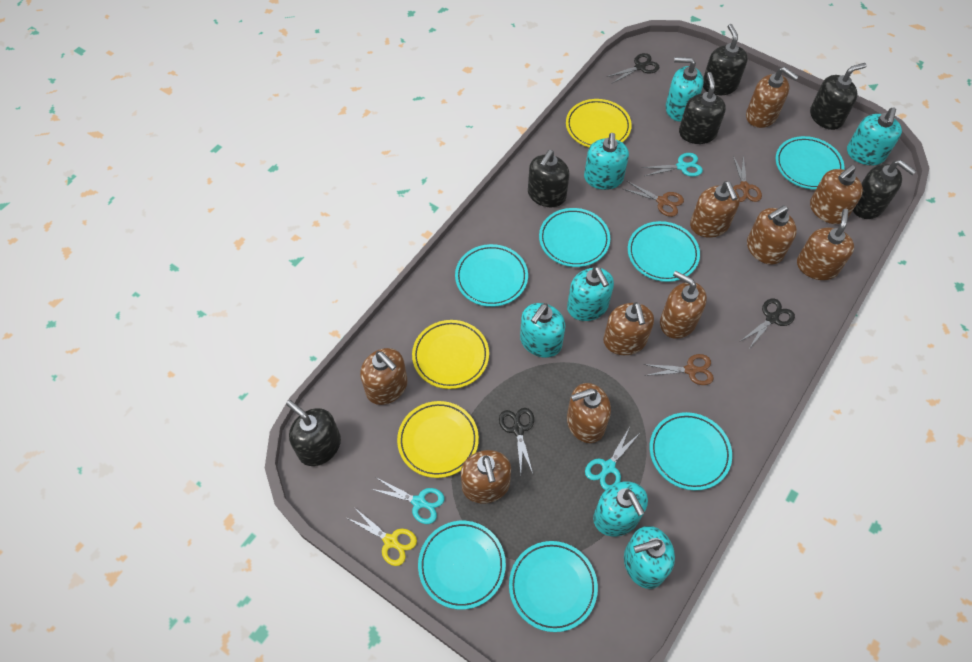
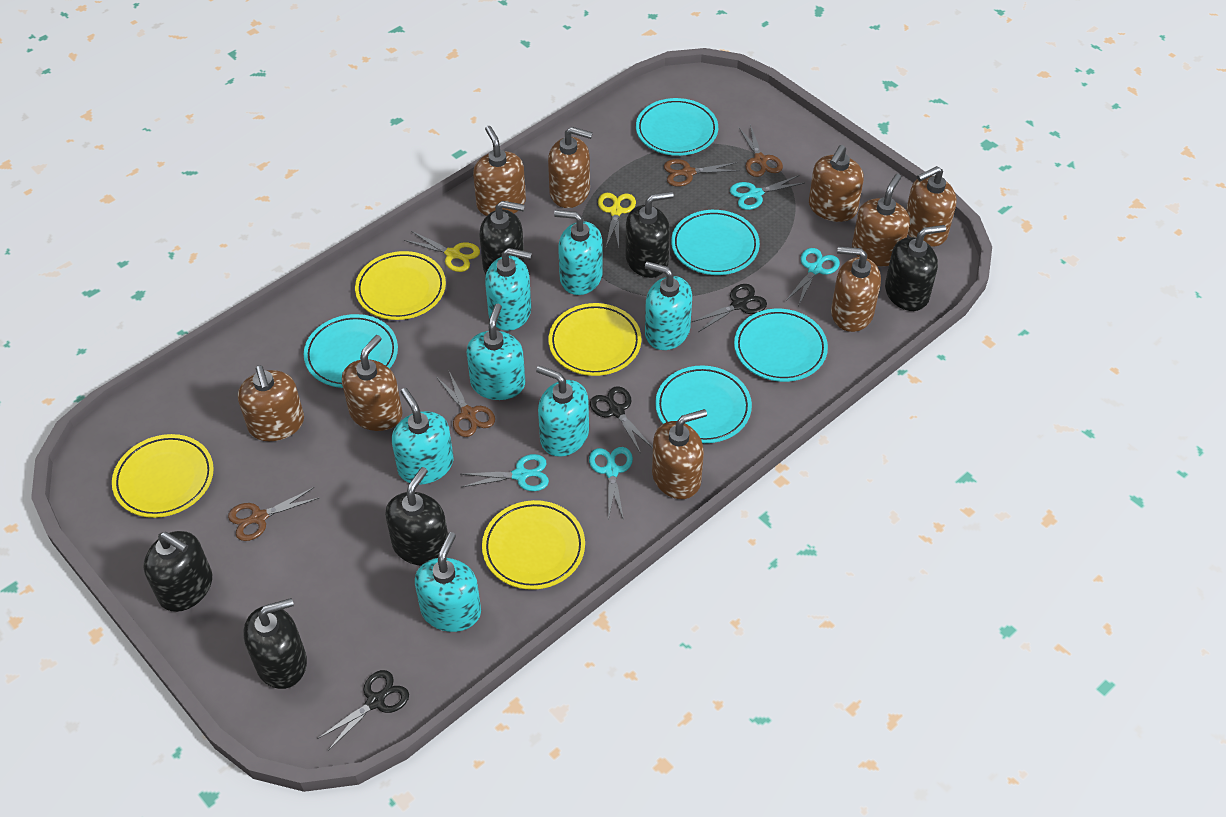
brown scissors: [623,181,684,217] [644,354,714,385] [733,155,762,202] = 3 -> [228,487,319,541] [437,371,495,437] [664,159,740,187] [738,124,783,177] = 4
brown soap dispenser: [360,348,407,405] [461,450,511,503] [567,383,611,443] [603,302,654,355] [660,271,707,339] [690,181,740,238] [746,67,799,128] [747,206,797,265] [797,209,854,280] [810,165,863,224] = 10 -> [238,365,304,441] [342,335,403,431] [473,126,526,216] [548,127,593,208] [652,409,707,499] [809,145,864,222] [831,247,881,332] [852,174,910,266] [906,166,957,247] = 9
turquoise plate: [418,521,506,610] [455,244,528,307] [509,541,598,632] [539,208,610,267] [628,221,700,282] [650,412,732,490] [775,136,844,190] = 7 -> [304,314,398,388] [636,98,718,156] [655,366,752,443] [671,210,760,275] [734,309,828,382] = 5
turquoise scissors: [372,478,444,524] [585,428,640,490] [642,153,703,177] = 3 -> [462,454,549,491] [589,447,633,521] [730,175,805,210] [786,248,840,306] = 4
yellow plate: [397,401,479,478] [412,320,489,389] [566,99,632,147] = 3 -> [112,434,214,518] [355,251,446,320] [482,500,585,590] [548,303,641,376] = 4
yellow scissors: [347,507,417,566] = 1 -> [404,231,480,272] [598,193,636,247] = 2

